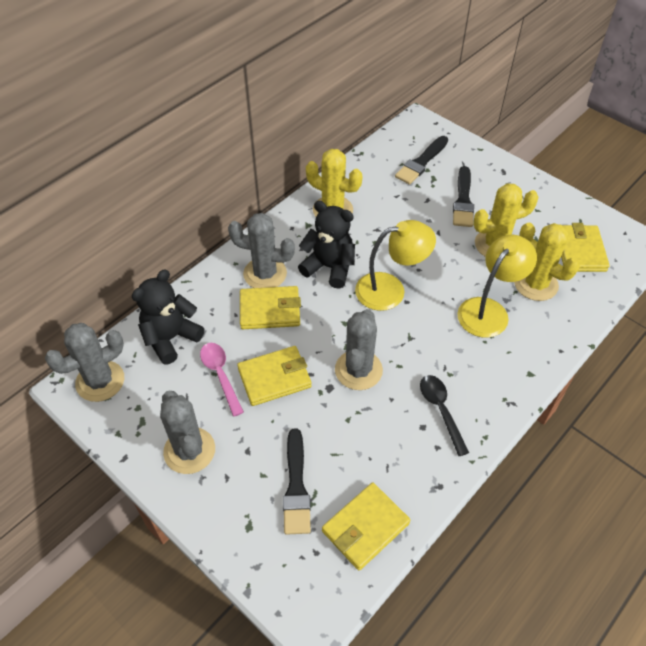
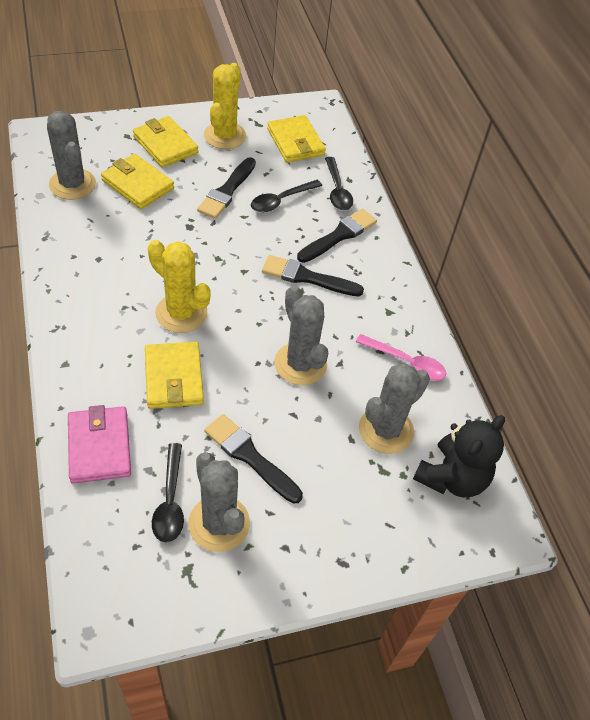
black brush: [283,428,311,535] [395,136,448,185] [453,166,474,227] = 3 -> [197,157,256,219] [204,414,303,504] [262,255,364,296] [297,209,377,263] = 4
black spoon: [420,375,469,456] = 1 -> [152,443,184,542] [251,180,322,212] [325,157,353,210] = 3
black teddy bear: [132,270,204,365] [298,201,355,289] = 2 -> [413,415,505,498] = 1
pink wallet: none = 0 -> [68,405,131,484] = 1
yellow cactus: [306,149,363,217] [473,183,538,257] [514,222,580,301] = 3 -> [148,240,211,333] [204,63,246,149] = 2
yellow lamp: [355,220,436,311] [457,235,537,338] = 2 -> none = 0

